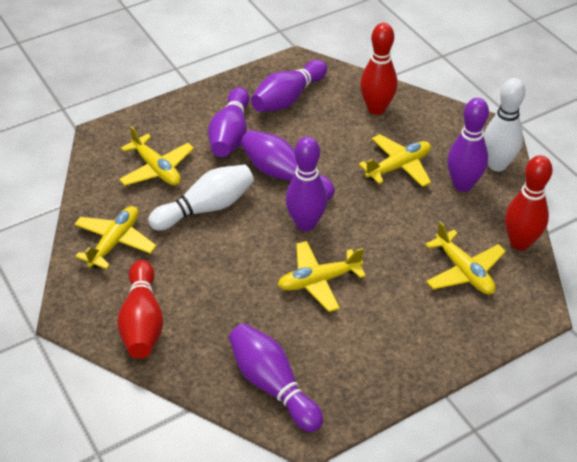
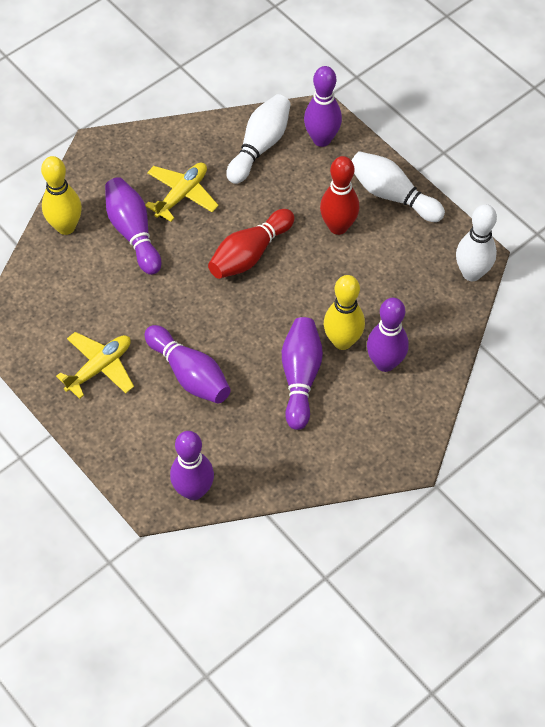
red bowling pin: [117,260,163,359] [360,23,397,115] [505,155,552,250] = 3 -> [208,209,295,279] [320,156,359,235] = 2
white bowling pin: [148,164,254,230] [484,78,525,171] = 2 -> [226,94,291,184] [351,151,445,222] [456,204,497,281] = 3
yellow bowling pin: none = 0 -> [41,156,82,235] [324,275,365,350] = 2
yellow plane: [74,206,156,269] [119,126,194,186] [278,241,366,312] [359,134,431,187] [425,221,506,295] = 5 -> [56,332,134,399] [145,162,219,222] = 2

